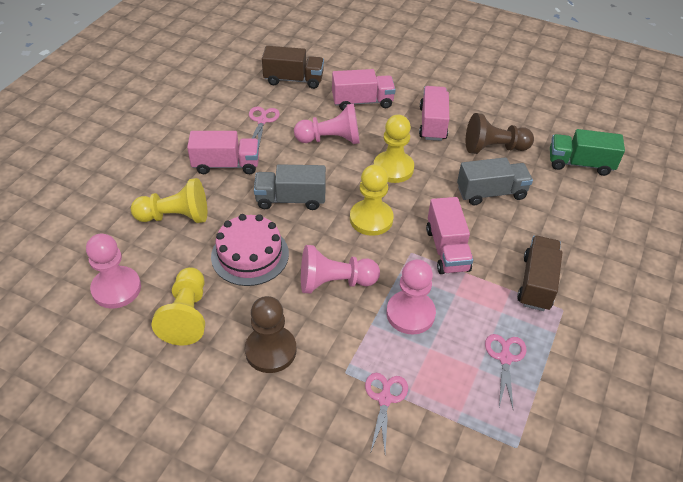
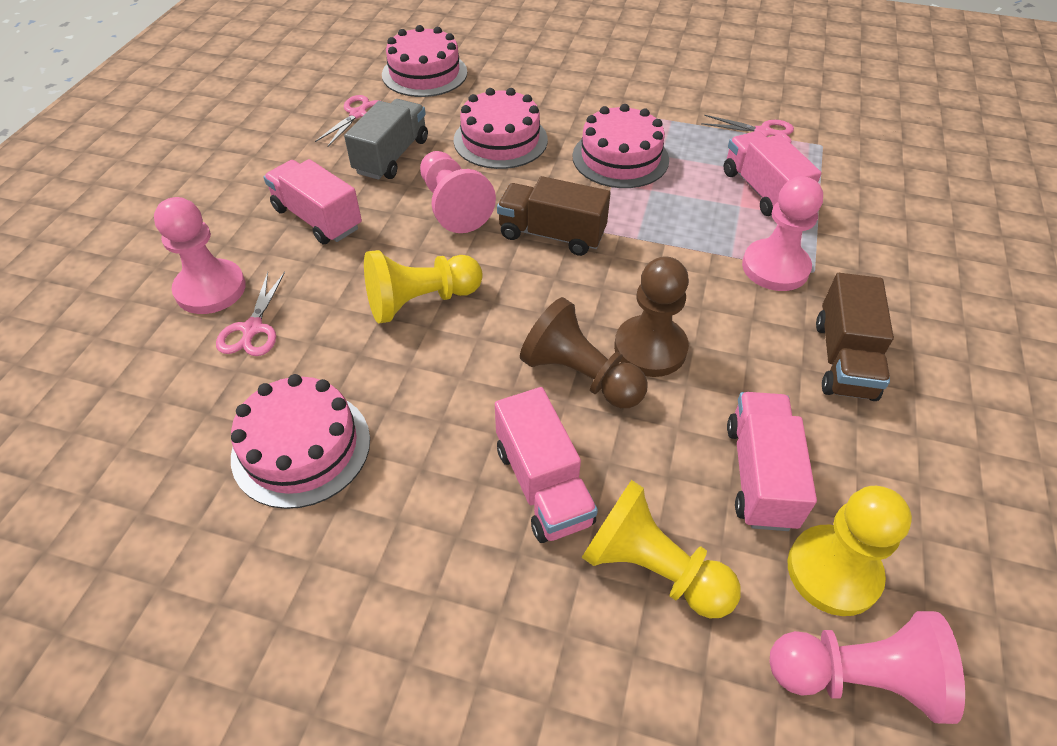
green truck: [550,129,625,176] = 1 -> none = 0
grey truck: [254,164,326,210] [457,157,533,205] = 2 -> [344,99,428,180] = 1
pink cake: [211,214,289,286] = 1 -> [231,374,370,509] [382,25,467,97] [454,88,548,169] [572,104,669,188] = 4
yellow pawn: [131,178,207,223] [152,267,205,345] [350,165,394,236] [374,115,414,183] = 4 -> [364,250,483,324] [582,480,741,618] [788,486,912,616] = 3

